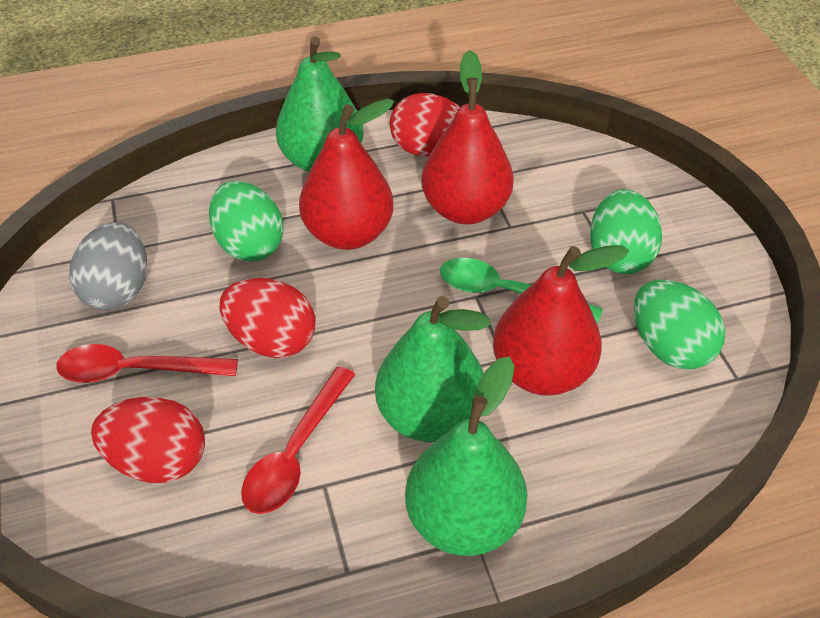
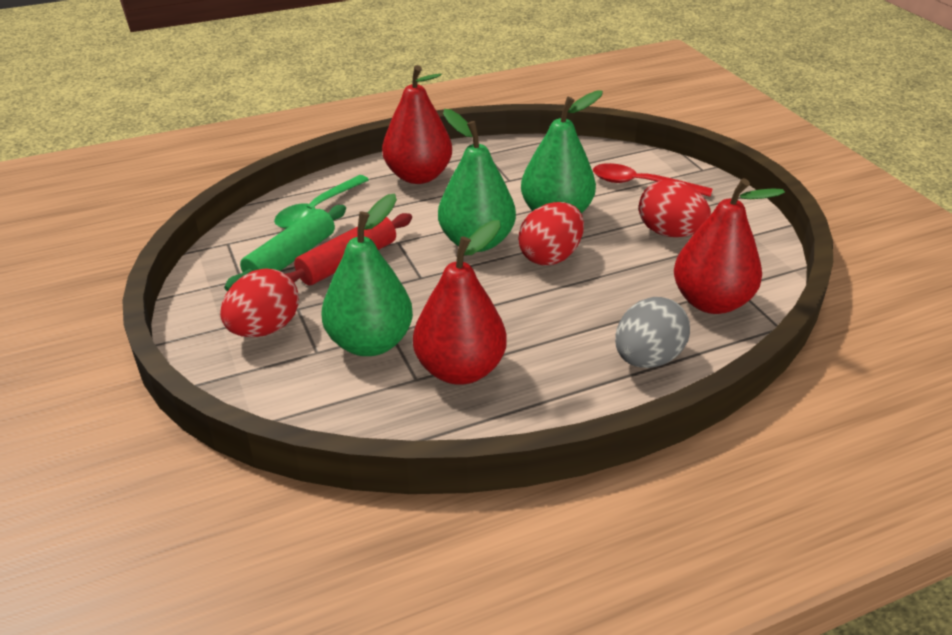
green egg: [209,181,283,261] [590,189,662,274] [634,280,725,369] = 3 -> none = 0
green rolling pin: none = 0 -> [224,205,346,292] = 1
red rolling pin: none = 0 -> [286,213,412,285] = 1
red spoon: [56,344,238,383] [241,366,355,514] = 2 -> [593,163,712,197] = 1

